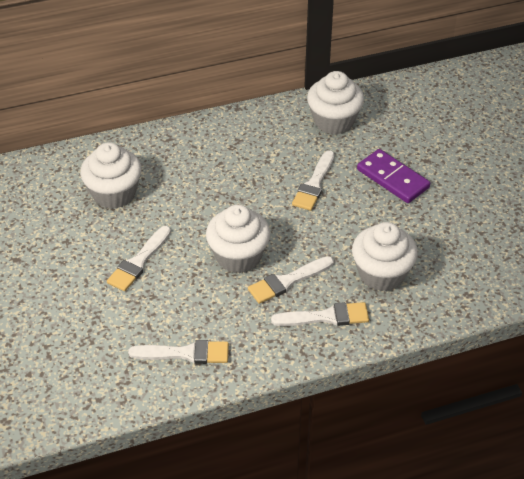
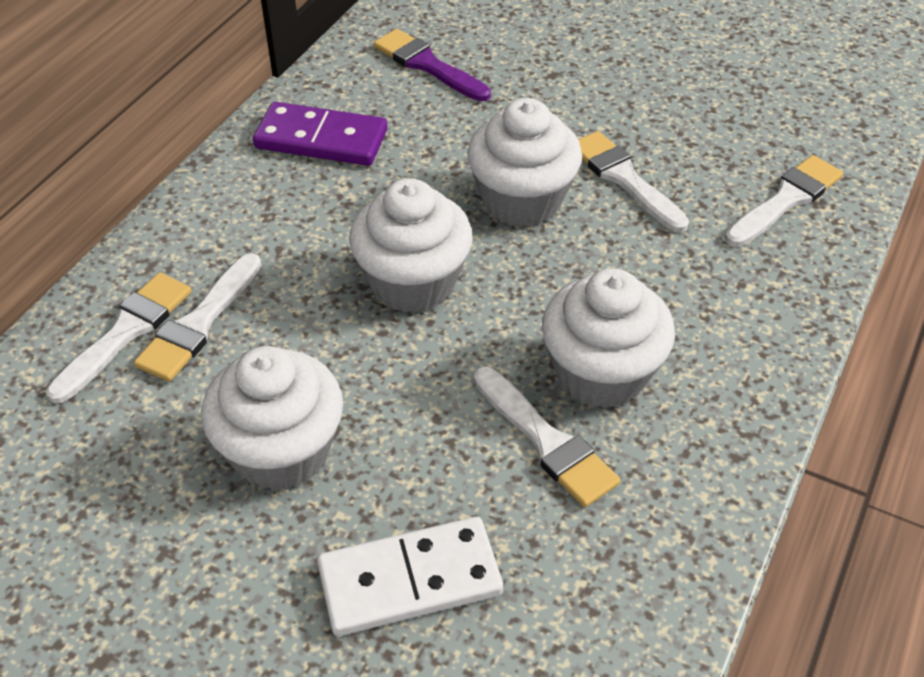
purple brush: none = 0 -> [374,29,491,101] = 1
white domino: none = 0 -> [317,517,503,636] = 1

